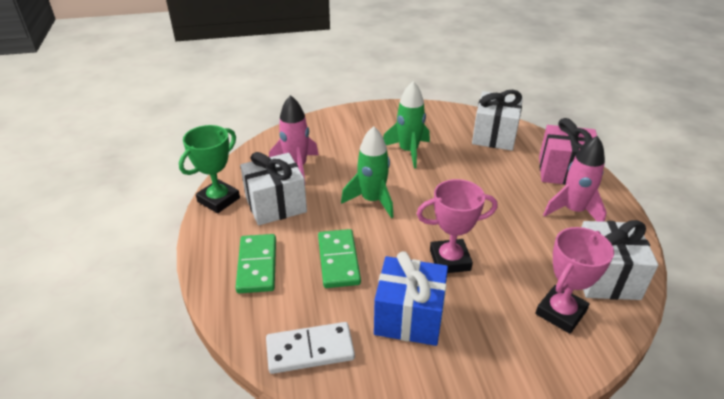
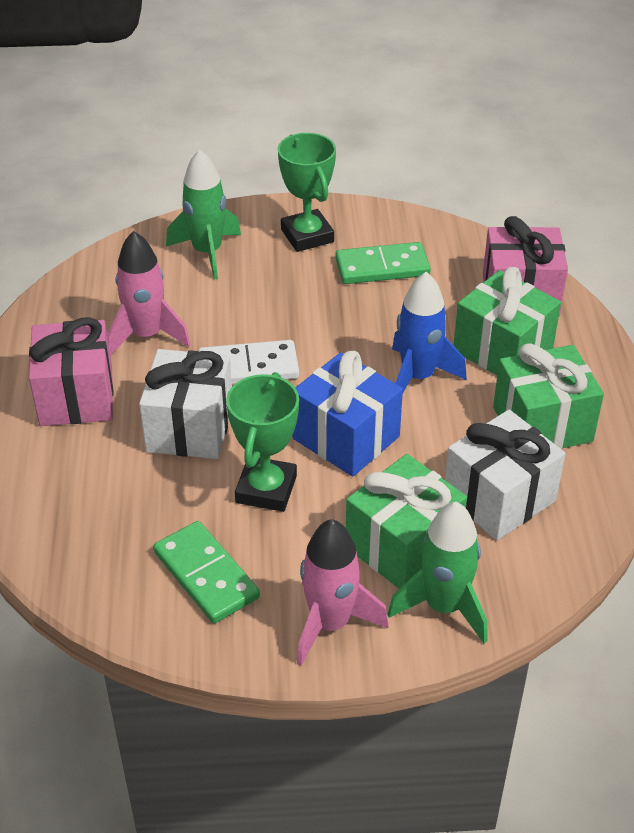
blue rocket: none = 0 -> [392,272,467,393] = 1
green gift: none = 0 -> [346,454,467,589] [454,267,561,375] [493,344,604,449] = 3
green trophy: [179,125,240,213] = 1 -> [226,372,299,512] [278,133,336,252] = 2
pink gift: [539,118,597,185] = 1 -> [29,317,114,426] [483,216,568,316] = 2
pink trophy: [417,179,497,273] [535,227,614,334] = 2 -> none = 0
white gift: [240,152,307,225] [472,90,523,151] [582,220,658,300] = 3 -> [139,349,232,459] [445,410,566,541] = 2

